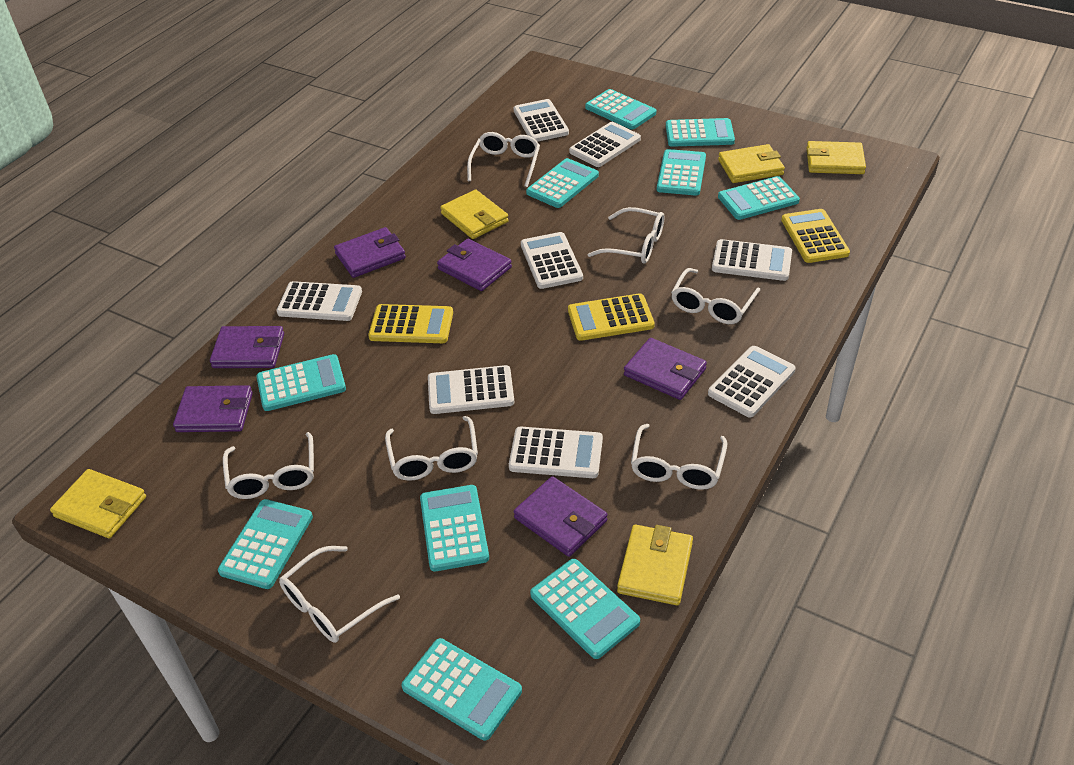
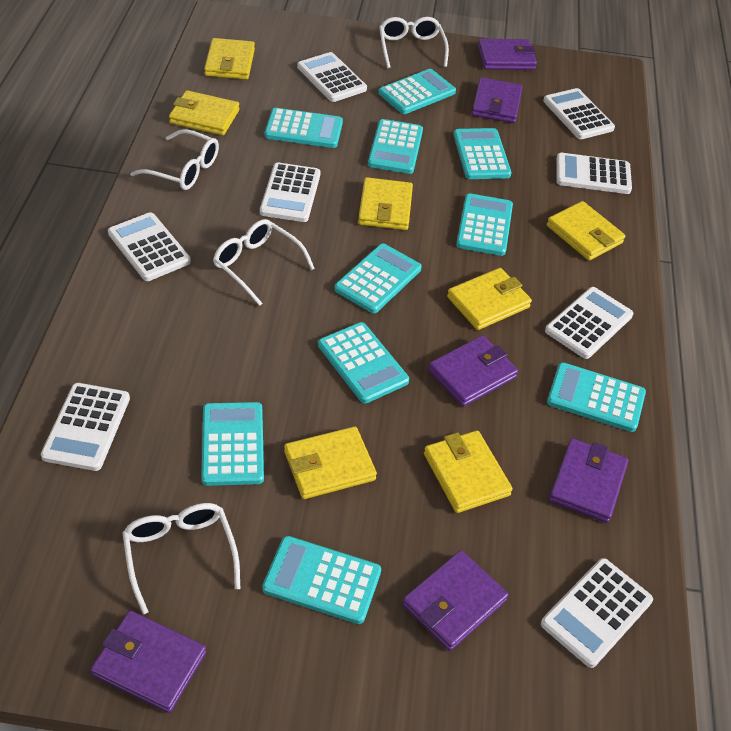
white glasses: [223,432,314,499] [279,546,400,643] [385,416,478,481] [467,132,540,187] [588,207,664,264] [631,424,727,490] [671,268,760,324] = 7 -> [122,503,240,614] [130,129,219,190] [213,219,315,306] [379,17,449,68] = 4
yellow calculator: [368,304,453,343] [568,293,655,341] [781,209,850,263] = 3 -> none = 0
yellow wallet: [50,469,146,538] [440,190,509,239] [617,525,693,605] [718,144,785,183] [807,141,866,174] = 5 -> [169,90,239,135] [204,38,255,80] [284,426,377,499] [358,177,413,230] [424,430,512,513] [447,268,532,330] [547,201,625,261] = 7

